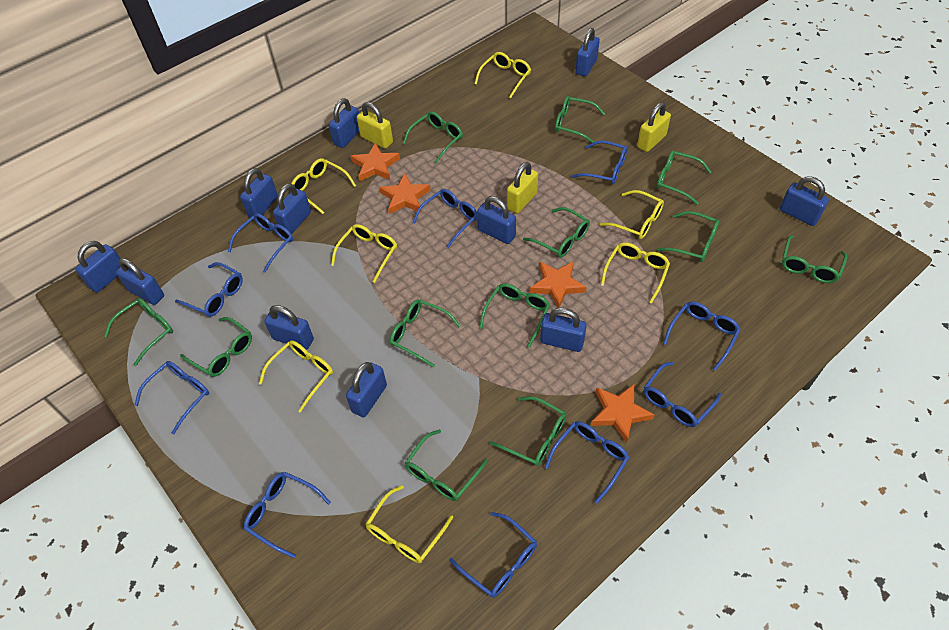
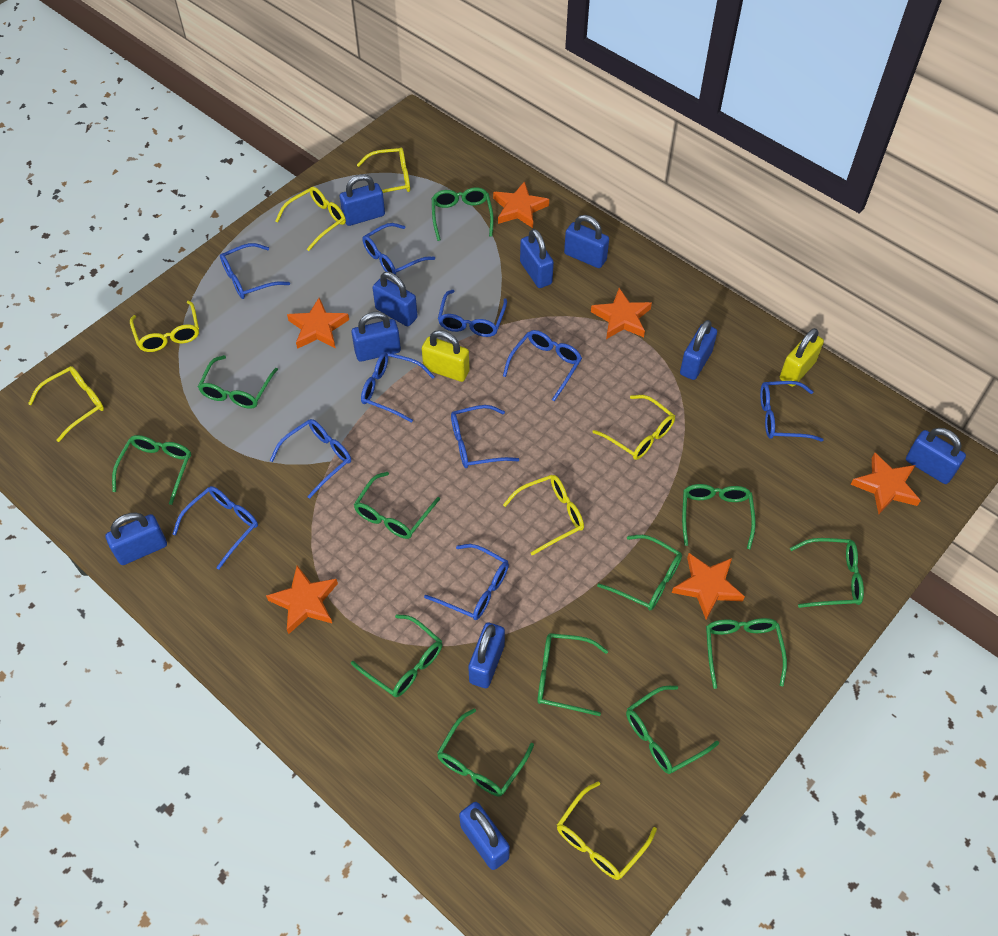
blue padlock: [75,241,120,293] [116,258,164,305] [240,168,278,217] [264,305,314,350] [273,183,311,234] [329,98,359,148] [346,362,387,418] [477,196,516,244] [540,308,587,352] [575,28,600,76] [780,176,829,226] = 11 -> [106,513,167,565] [340,174,385,226] [351,311,401,362] [373,272,418,327] [459,802,510,870] [468,622,505,688] [520,229,554,288] [564,215,609,268] [680,320,717,380] [906,428,966,484] = 10
orange star: [351,142,400,181] [379,173,431,214] [530,261,587,308] [591,384,655,443] = 4 -> [266,566,338,634] [287,298,349,349] [493,181,549,228] [591,288,652,339] [672,553,745,620] [851,452,921,514] = 6
yellow padlock: [357,102,393,149] [507,162,538,213] [637,102,671,152] = 3 -> [422,330,470,382] [780,328,824,387] = 2

